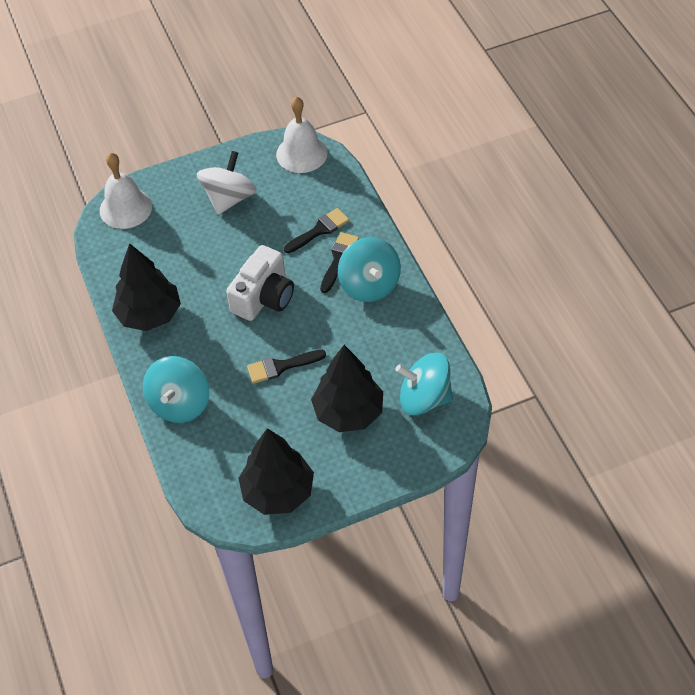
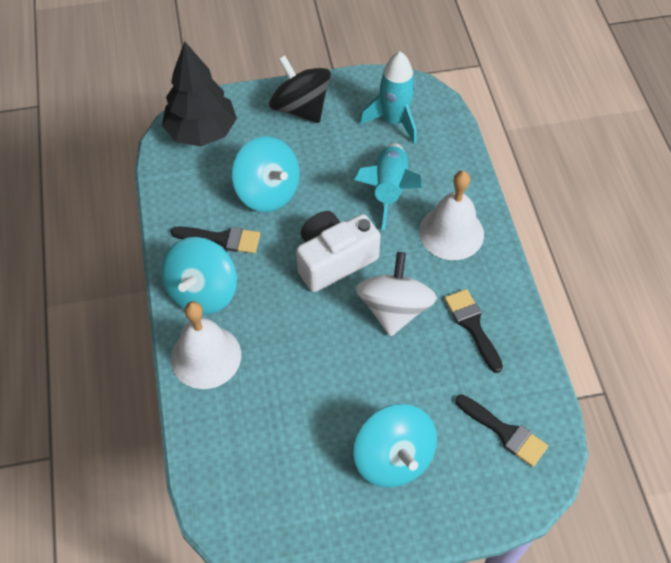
black spinning top: none = 0 -> [269,55,331,123] = 1
black tree: [112,243,181,331] [238,428,314,515] [311,345,383,432] = 3 -> [162,41,237,146] = 1
turquoise rocket: none = 0 -> [354,143,423,230] [360,52,417,144] = 2

